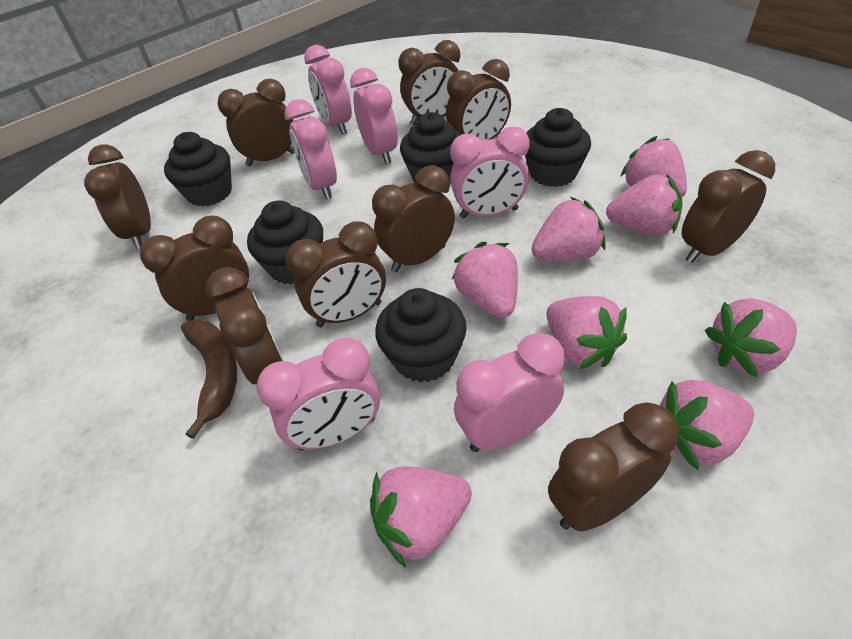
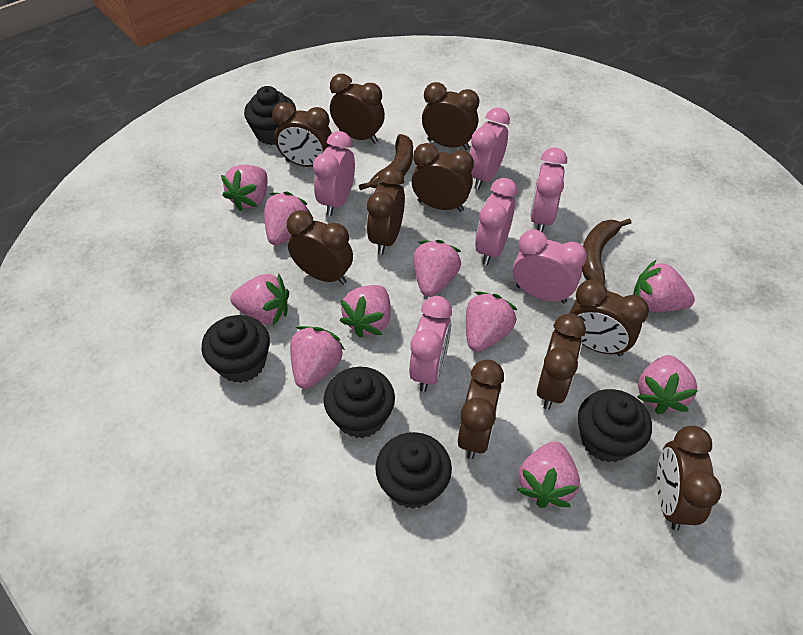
brown banana: [181,319,237,439] = 1 -> [359,134,413,190] [582,218,631,285] = 2
pink strawberry: [370,466,472,568] [452,242,518,318] [531,197,606,261] [546,296,627,369] [606,174,683,236] [620,136,687,197] [660,380,754,470] [705,299,797,378] = 8 -> [221,165,268,211] [230,274,289,326] [264,192,311,245] [290,326,345,389] [340,285,391,338] [413,240,461,297] [466,291,517,352] [516,441,580,508] [633,259,695,312] [637,355,698,414] = 10

